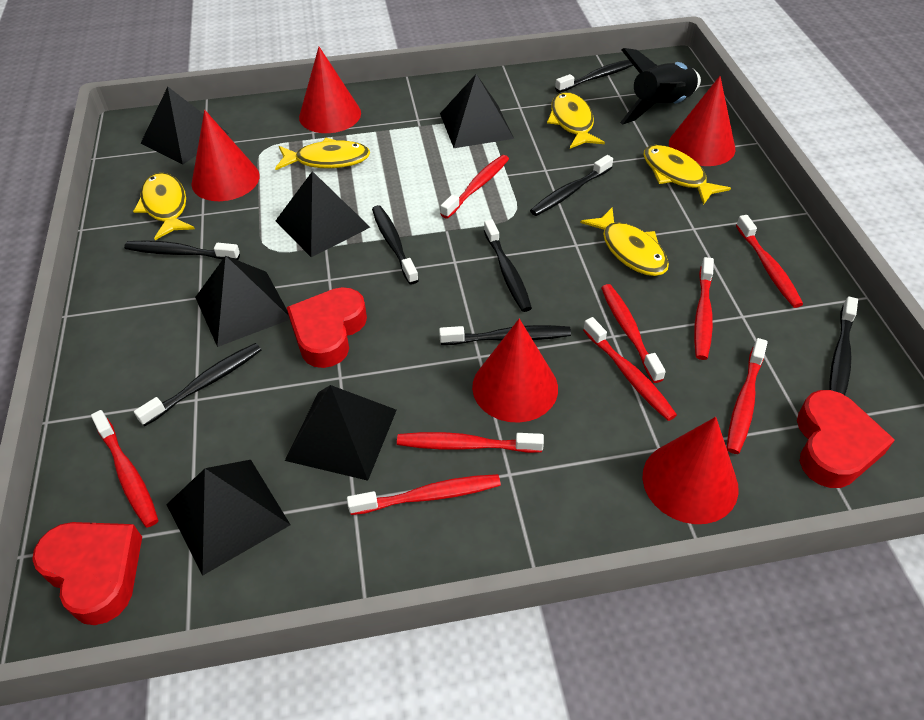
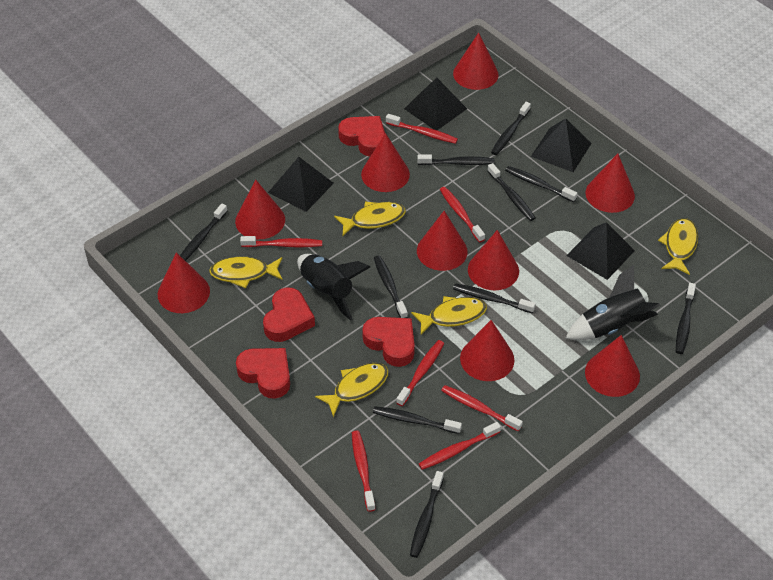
black pyramid: [141,87,229,165] [166,460,290,576] [195,256,290,347] [276,171,370,257] [285,385,397,481] [440,74,514,148] = 6 -> [268,157,334,212] [404,77,467,130] [531,118,592,172] [566,222,635,280] = 4
black rocket: [620,48,701,125] = 1 -> [297,254,370,321] [566,265,661,341] = 2
black toothbrush: [124,240,240,260] [134,343,261,427] [372,205,419,284] [439,325,571,345] [484,220,532,312] [530,155,613,216] [555,60,633,93] [829,296,858,395] = 8 -> [180,203,227,261] [373,406,462,434] [374,255,408,318] [410,471,444,558] [417,154,495,165] [453,284,535,313] [487,163,535,221] [491,102,531,155] [505,166,577,202] [676,283,696,354] = 10
red cone: [191,110,260,201] [299,47,361,133] [472,319,558,423] [642,417,739,524] [669,76,735,166] = 5 -> [158,253,210,313] [235,180,285,239] [361,133,410,192] [417,211,468,271] [453,33,498,90] [460,320,514,381] [468,230,519,290] [585,153,635,213] [585,335,640,397] = 9
red heart: [32,522,142,625] [287,287,367,368] [797,390,895,488] = 3 -> [236,348,290,399] [263,287,315,342] [338,116,385,157] [362,317,415,367] = 4
red toothbrush: [91,410,159,528] [347,474,501,515] [397,432,544,453] [440,155,509,219] [583,317,677,421] [601,284,666,383] [694,257,714,360] [727,338,768,454] [736,215,803,308] = 9 -> [240,236,322,247] [352,431,376,512] [386,114,458,144] [396,340,444,406] [419,422,501,470] [440,187,485,243] [441,385,523,431] = 7

